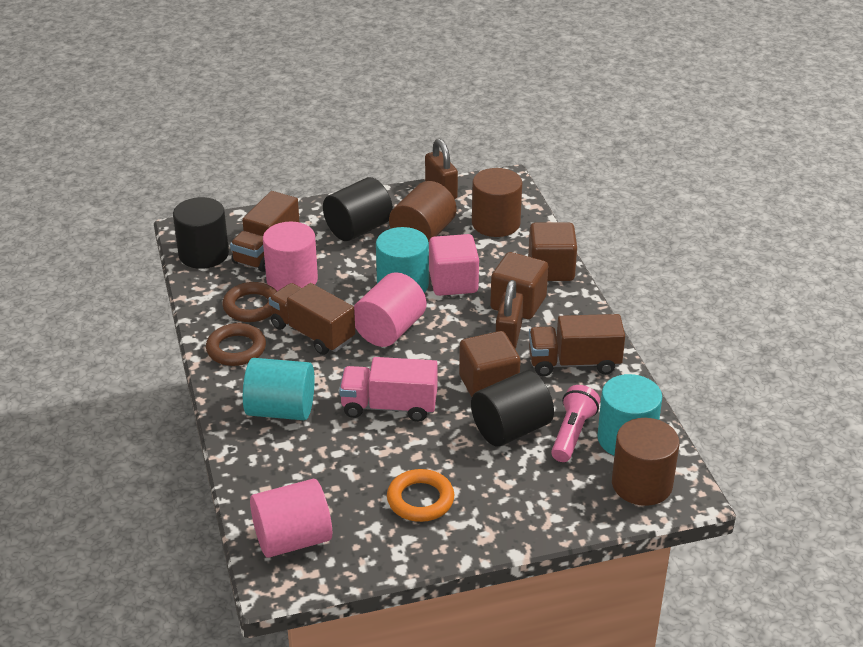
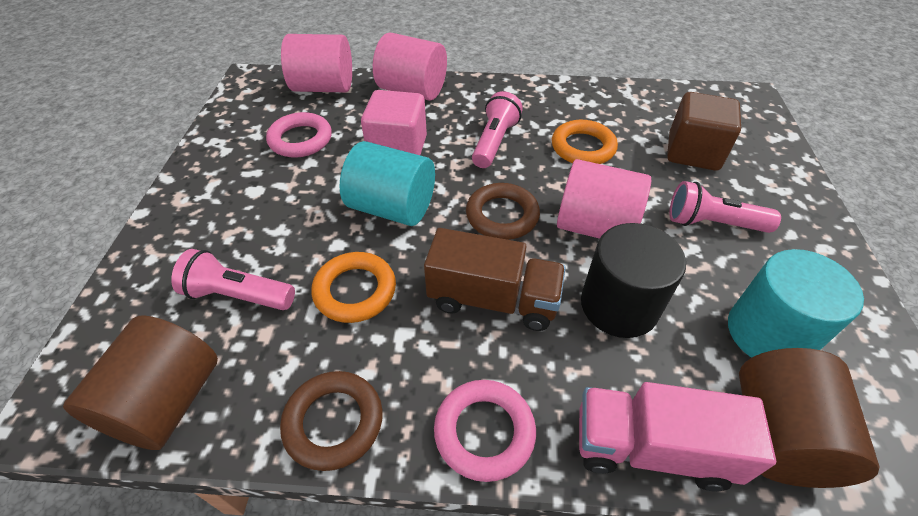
black cylinder: [173,197,229,269] [323,177,393,241] [471,370,554,446] = 3 -> [581,223,686,338] = 1
brown cube: [459,331,521,397] [490,252,548,319] [528,222,577,281] = 3 -> [667,92,741,170] = 1
brown cylinder: [389,181,456,242] [472,168,522,237] [612,418,679,506] = 3 -> [63,315,218,450] [739,348,880,488] = 2
brown padlock: [425,139,458,199] [496,280,523,349] = 2 -> none = 0
brown truck: [230,191,300,272] [269,283,355,355] [529,314,625,376] = 3 -> [424,228,566,331] = 1
orange ring: [387,469,455,522] = 1 -> [311,252,396,323] [552,120,618,164] = 2
pink flashlight: [551,385,600,462] = 1 -> [171,249,295,310] [472,91,523,168] [669,181,781,233] = 3
pink ring: none = 0 -> [266,112,332,158] [434,380,536,482] = 2
turquoise cylinder: [243,358,315,420] [376,227,429,293] [597,374,662,456] = 3 -> [340,141,435,226] [728,249,864,358] = 2

